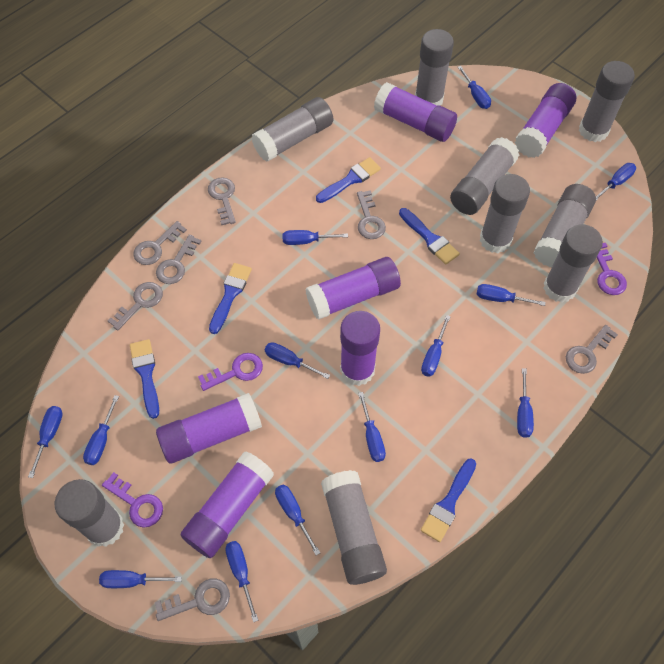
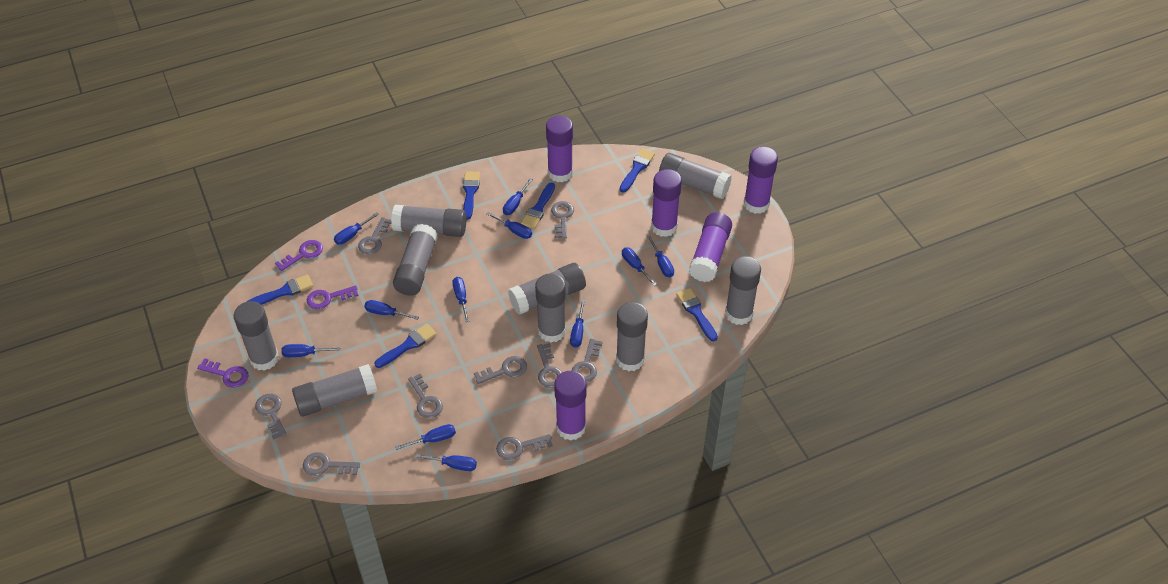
blue brush: [130,339,159,419] [209,263,252,334] [316,157,381,203] [399,208,460,265] [421,458,476,542] = 5 -> [247,275,313,305] [375,324,437,368] [463,171,480,220] [521,182,555,229] [620,148,655,192] [676,288,718,341] = 6
blue screwdriver: [28,406,63,478] [83,395,119,465] [99,570,182,588] [225,541,258,622] [265,342,330,379] [275,485,320,556] [282,230,348,245] [358,392,386,462] [421,315,451,377] [458,66,491,109] [477,284,546,306] [517,368,534,438] [596,163,636,200] = 13 -> [281,344,341,357] [334,212,379,245] [364,300,419,320] [395,424,456,450] [415,454,477,471] [452,277,469,322] [486,212,532,239] [503,178,533,215] [570,300,585,348] [622,247,657,286] [648,236,674,277] = 11
grey key: [107,282,163,331] [133,221,187,265] [155,578,230,621] [156,234,201,284] [208,177,236,225] [357,190,386,239] [566,325,618,374] = 7 -> [255,394,287,439] [303,452,360,476] [358,217,392,255] [408,374,443,418] [474,356,527,384] [496,434,553,460] [537,343,562,388] [551,201,574,238] [572,339,603,382] = 9
purple glue stick: [156,393,262,464] [181,452,274,558] [305,257,401,320] [340,311,380,386] [374,82,457,142] [515,83,576,158] = 6 -> [546,116,573,182] [554,371,587,441] [651,169,682,237] [689,212,732,282] [744,146,778,214] = 5

